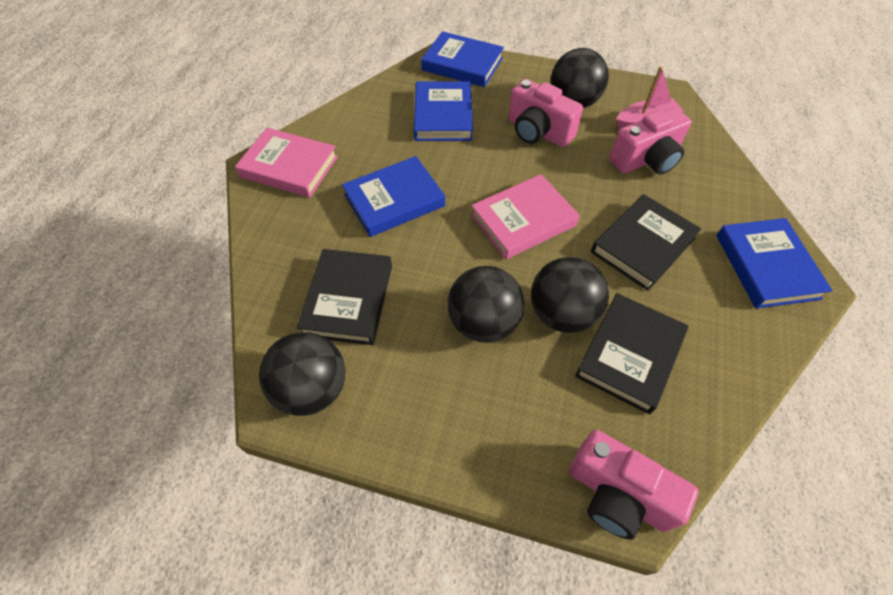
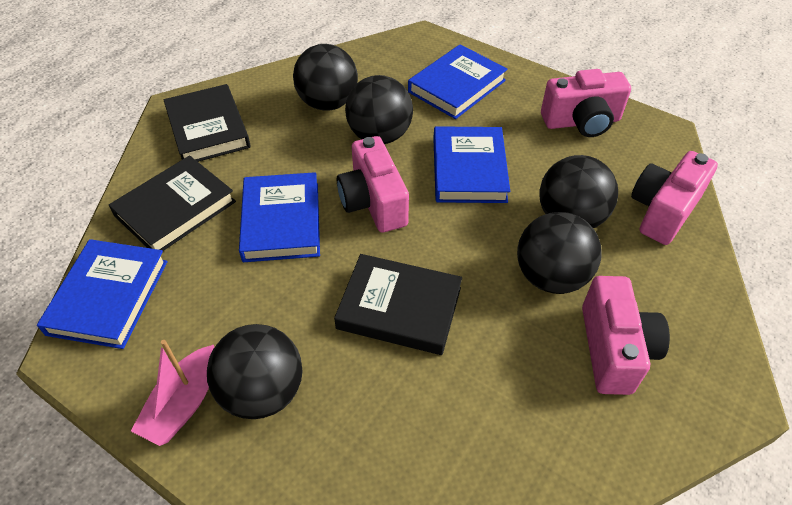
black ball: [259,332,345,416] [448,266,525,343] [531,257,609,333] [551,48,609,108] = 4 -> [207,324,303,419] [293,44,358,111] [345,75,413,144] [517,212,602,294] [539,155,618,228] = 5
pink book: [235,128,338,198] [471,174,580,260] = 2 -> none = 0
pink camera: [508,79,583,147] [569,430,699,540] [609,108,692,175] = 3 -> [336,136,409,233] [541,69,631,137] [582,276,670,395] [631,151,718,245] = 4

